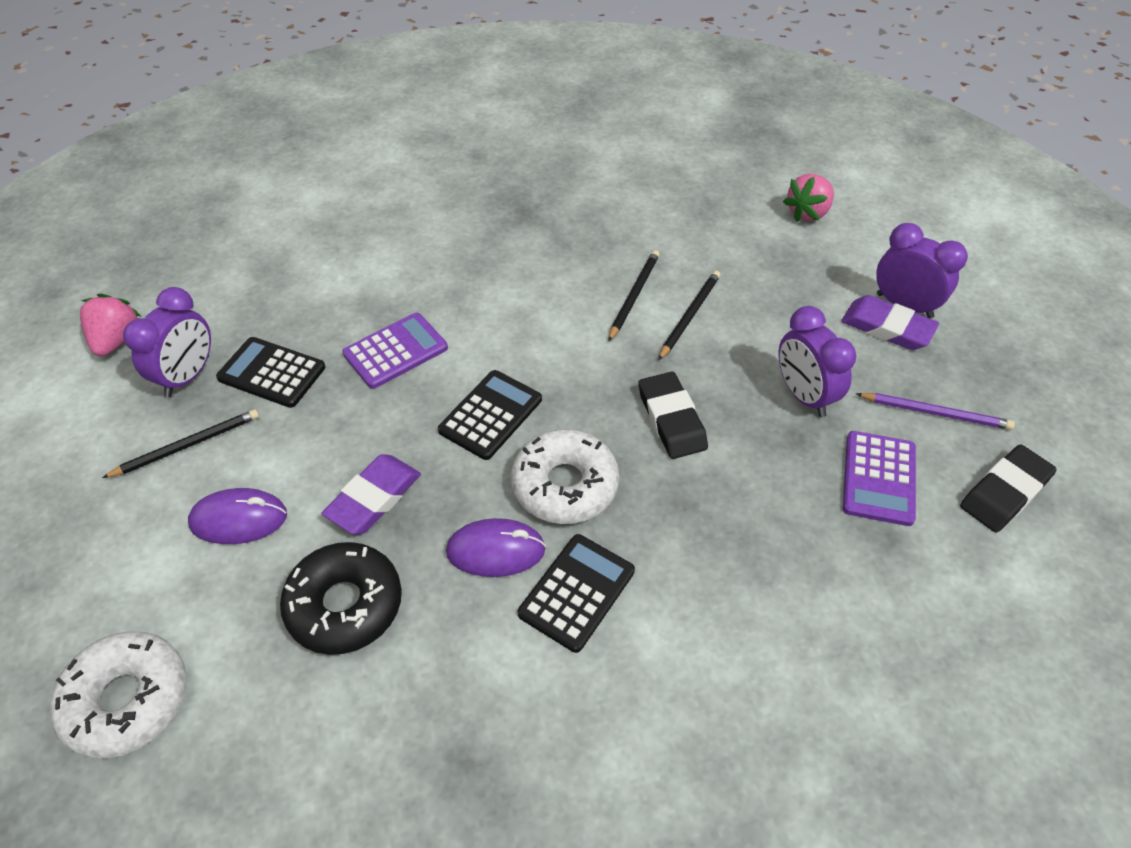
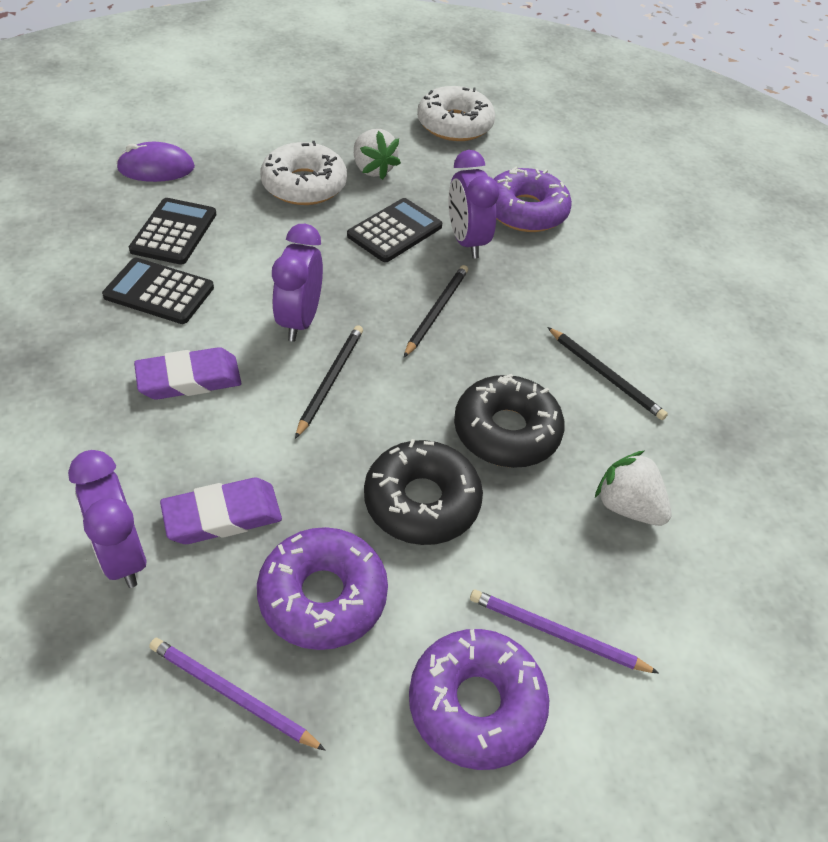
black donut: [280,542,402,655] = 1 -> [364,439,483,545] [454,374,565,468] = 2
black eraser: [638,372,708,459] [960,444,1057,533] = 2 -> none = 0
pink strawberry: [80,293,142,357] [783,174,834,222] = 2 -> none = 0
purple calculator: [342,313,448,389] [843,431,916,526] = 2 -> none = 0
purple donut: none = 0 -> [257,527,388,650] [409,629,549,770] [494,167,572,232] = 3
purple mouse: [188,488,287,544] [446,518,546,577] = 2 -> [116,142,195,182] = 1
purple pencil: [856,393,1015,430] = 1 -> [149,638,325,750] [470,590,659,673] = 2
white strawberry: none = 0 -> [354,129,401,180] [595,451,671,526] = 2

